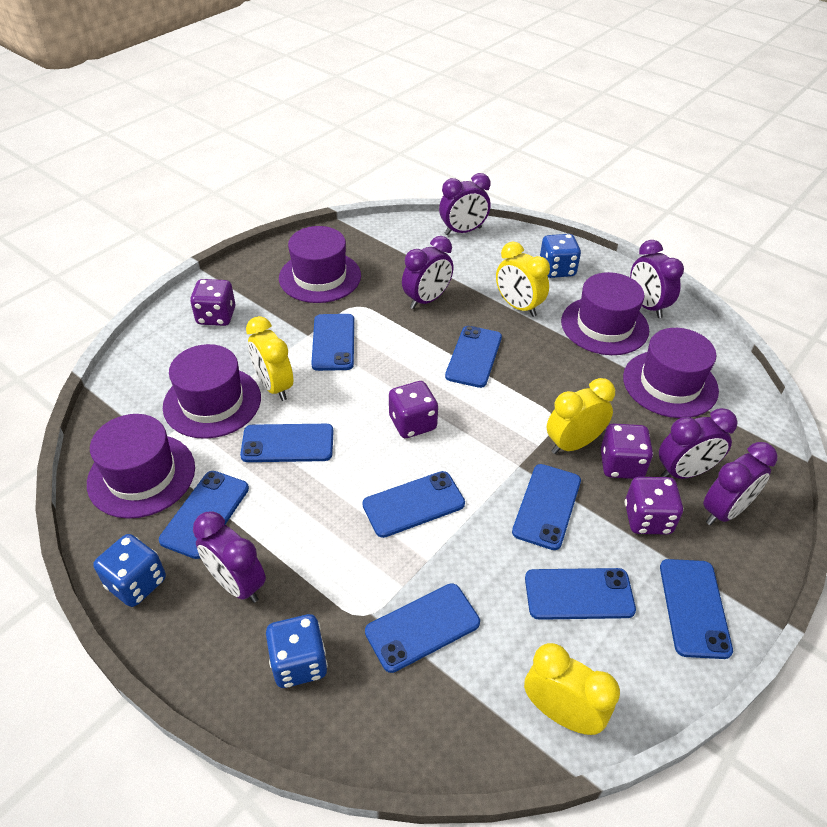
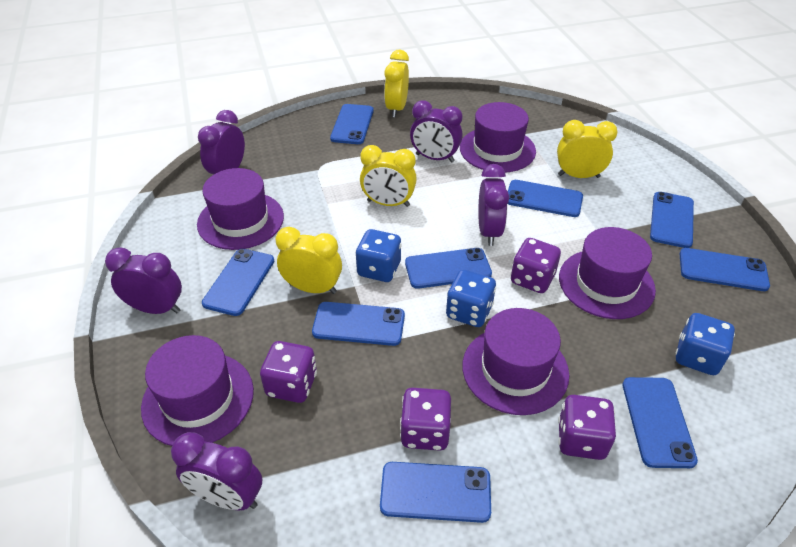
purple clock: [193,511,266,603] [402,236,453,309] [439,173,490,235] [630,240,684,318] [659,408,738,479] [703,442,777,525] = 6 -> [105,247,182,314] [171,432,262,510] [198,110,245,174] [410,100,463,163] [478,164,509,246] = 5

